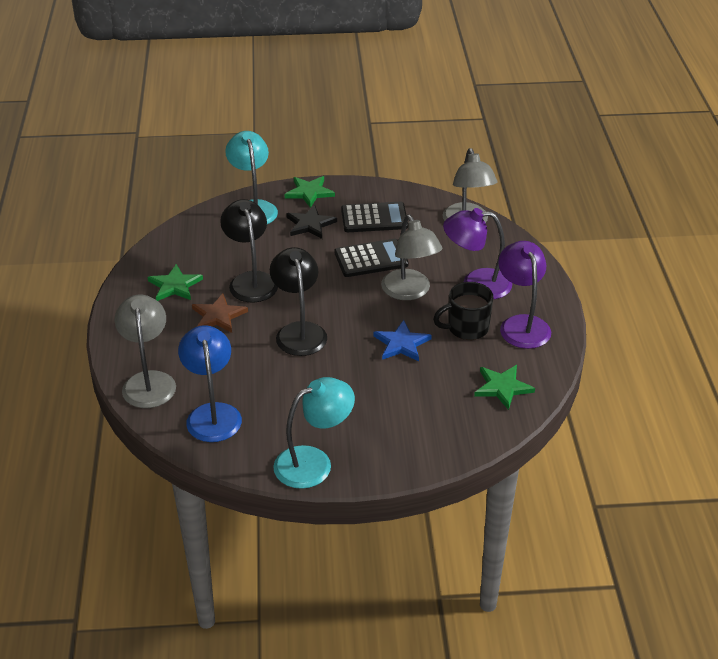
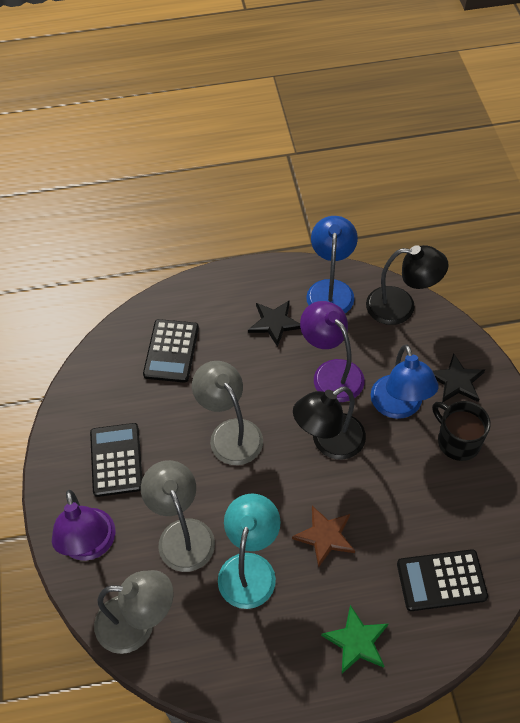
black calculator: [335,239,409,277] [341,202,408,232] = 2 -> [90,423,142,497] [143,319,199,382] [397,549,488,611] = 3
black star: [286,205,337,239] = 1 -> [248,300,301,347] [433,353,485,403] = 2
blue lamp: [178,325,242,442] = 1 -> [306,216,358,313] [371,344,439,419] = 2
blue star: [373,320,432,362] = 1 -> none = 0
green star: [147,264,203,301] [285,176,335,208] [474,365,535,410] = 3 -> [321,605,388,674] = 1
turquoise lamp: [225,131,278,224] [273,377,355,489] = 2 -> [218,493,281,609] = 1

